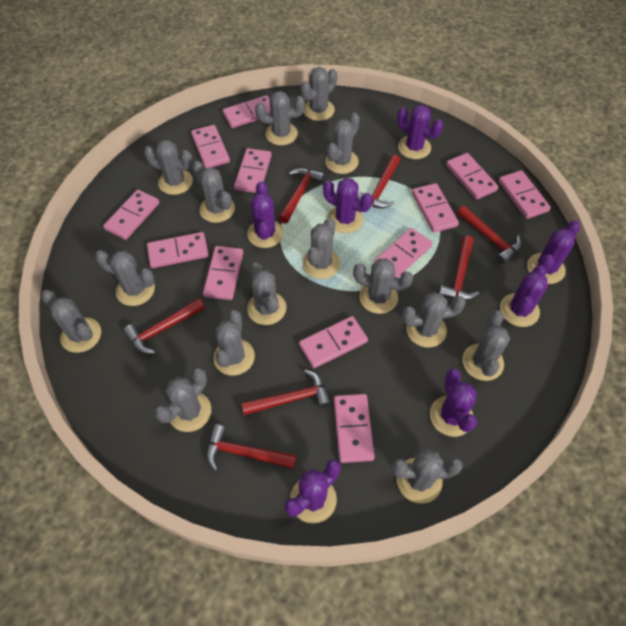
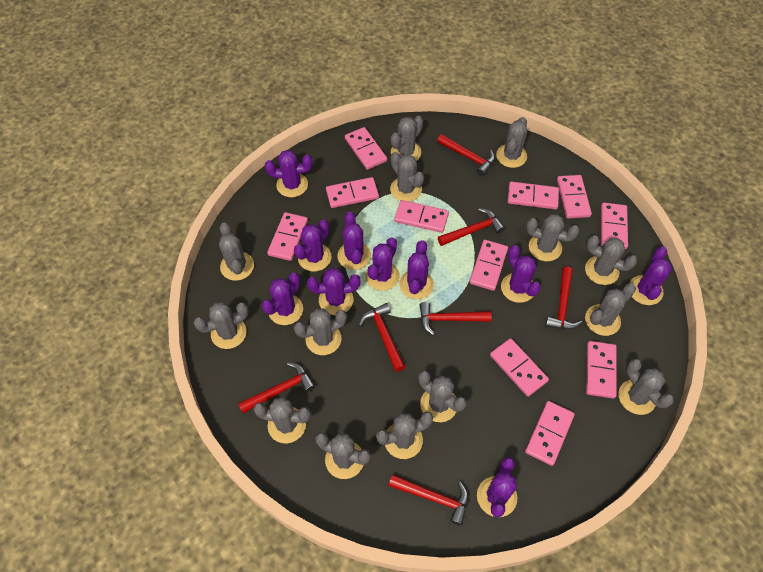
grey cactus: [41,290,101,353] [95,250,155,306] [144,140,193,195] [154,368,211,432] [192,161,235,223] [213,310,255,376] [247,263,286,325] [255,91,305,145] [300,67,337,121] [303,218,340,279] [325,112,360,174] [353,258,413,314] [392,449,463,504] [402,292,466,347] [462,311,510,381] = 15 -> [194,302,249,349] [219,223,254,281] [253,397,311,443] [294,309,347,355] [315,432,371,479] [376,412,433,459] [390,152,424,202] [391,116,423,161] [418,371,467,422] [496,117,527,168] [526,214,579,261] [585,235,637,285] [585,283,636,336] [619,359,674,415] = 14
pink domino: [103,190,159,240] [147,232,209,268] [191,125,230,168] [203,246,243,300] [222,95,270,128] [234,148,272,193] [299,316,368,368] [334,394,375,463] [374,228,432,278] [412,183,459,233] [446,153,498,200] [498,170,551,219] = 12 -> [267,212,308,261] [326,177,379,208] [345,127,387,170] [394,200,449,233] [470,240,508,291] [490,338,549,397] [508,182,559,209] [525,401,575,466] [557,175,592,218] [586,341,617,399] [601,203,628,249] = 11
purple cactus: [247,181,284,248] [285,460,341,524] [323,178,373,233] [397,105,443,159] [430,369,477,437] [500,265,548,327] [527,220,580,284] = 7 -> [261,272,303,325] [265,150,312,197] [294,220,332,272] [307,268,360,315] [338,212,371,270] [365,237,400,291] [399,240,434,299] [477,457,517,518] [501,245,541,303] [629,246,672,305] = 10

